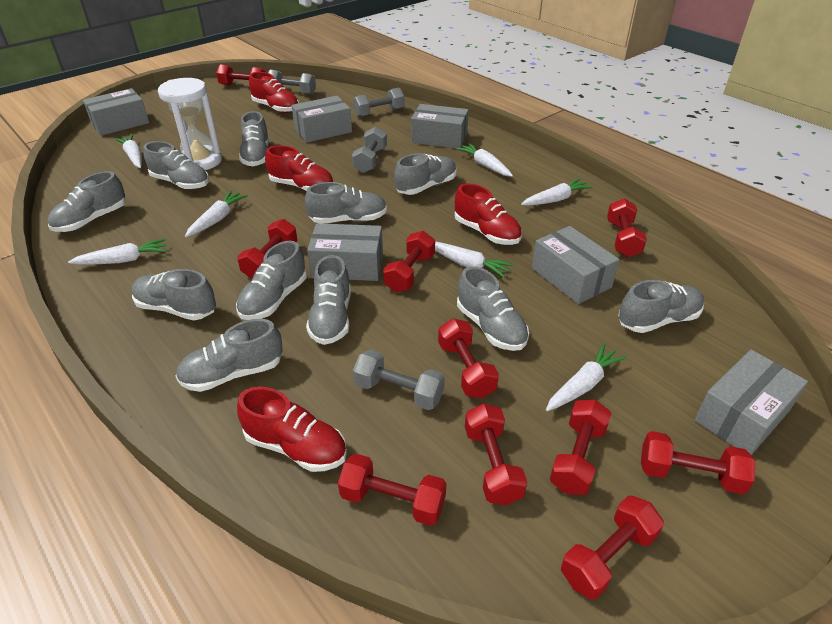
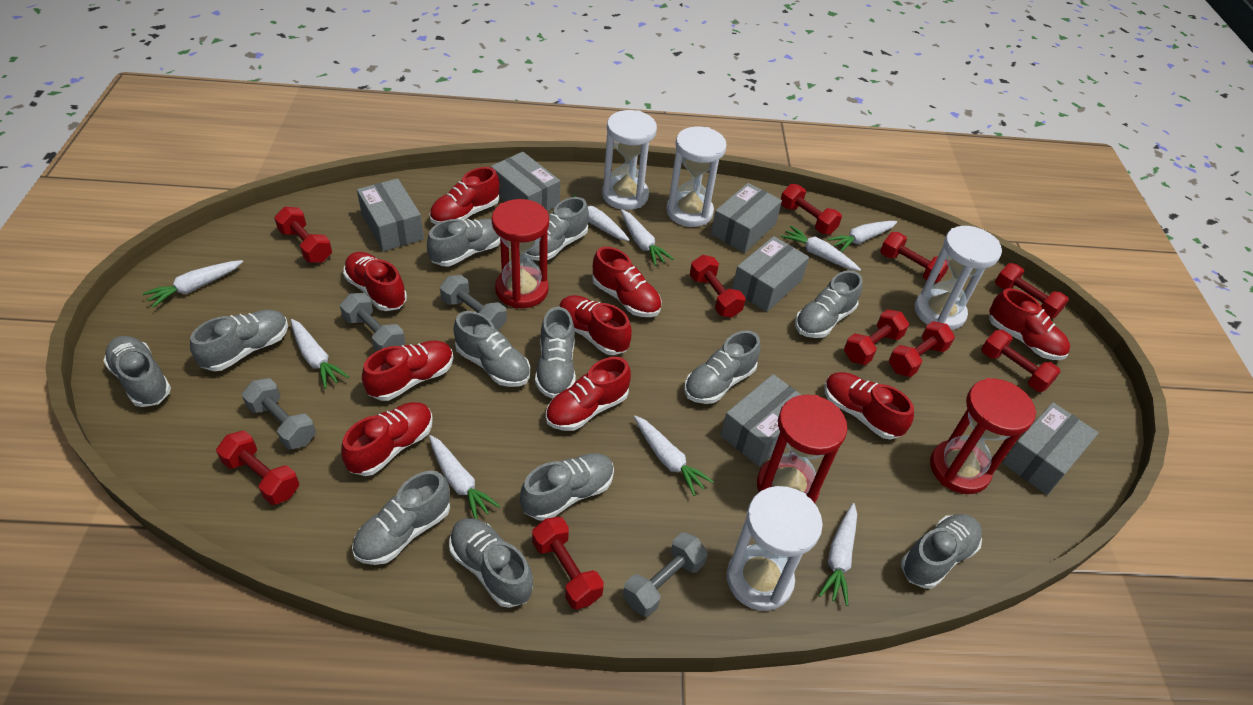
grey shoe: [48,171,126,232] [132,269,216,320] [144,141,209,189] [175,319,283,392] [236,241,307,320] [239,111,269,166] [305,182,387,224] [306,255,351,345] [394,153,457,195] [457,266,529,351] [618,280,704,333] = 11 -> [103,336,171,407] [190,309,288,371] [352,471,450,565] [427,219,500,266] [449,518,533,608] [454,311,530,387] [520,453,614,521] [525,197,589,261] [535,307,576,399] [684,331,761,404] [795,270,862,338] [901,514,982,589] = 12
red hourglass: none = 0 -> [492,199,549,309] [757,395,847,503] [930,378,1036,494] = 3
red shoe: [237,387,347,472] [249,72,299,113] [265,145,334,191] [455,183,522,245] = 4 -> [341,402,433,476] [343,252,407,311] [362,340,453,401] [429,167,499,224] [545,357,631,431] [559,295,632,355] [592,247,662,317] [824,372,914,440] [989,288,1070,360] = 9
white carrot: [68,238,167,265] [115,134,142,168] [185,191,248,237] [435,241,514,278] [455,143,513,177] [521,178,593,206] [546,343,627,411] = 7 -> [142,260,243,308] [291,319,349,389] [429,435,500,520] [573,195,630,241] [621,209,674,266] [634,415,714,496] [781,226,861,271] [819,503,857,606] [827,221,897,252] = 9
white hourglass: [158,78,222,170] = 1 -> [602,110,657,210] [666,127,727,227] [727,486,823,611] [915,226,1002,330] = 4

